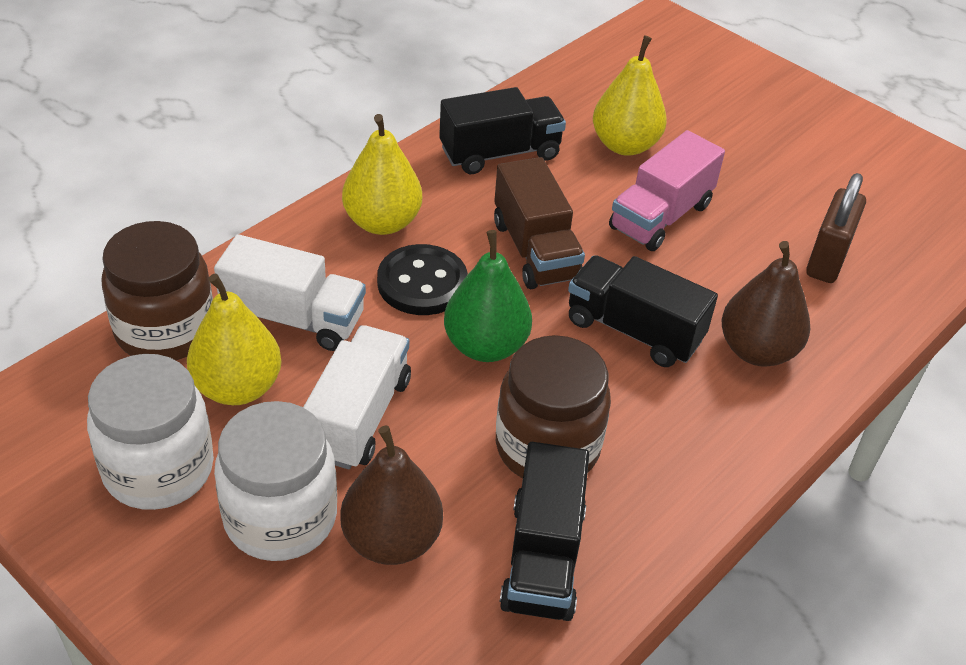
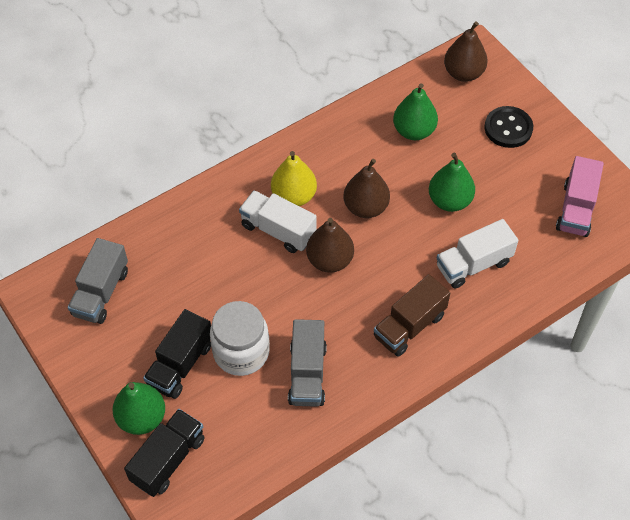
black truck: [439,87,566,174] [500,442,589,621] [568,255,718,367] = 3 -> [124,409,205,497] [143,309,211,399] = 2
brown jar: [101,221,213,360] [496,335,611,478] = 2 -> none = 0
brown padlock: [806,173,866,283] = 1 -> none = 0
brown pear: [340,426,443,565] [722,241,810,367] = 2 -> [306,218,354,273] [343,159,390,218] [444,21,488,82] = 3
green pear: [444,230,532,362] = 1 -> [112,382,165,435] [393,83,438,140] [429,153,475,212] = 3
grey truck: none = 0 -> [68,238,128,324] [288,319,327,407] = 2
white jar: [87,354,214,510] [214,401,337,561] = 2 -> [210,301,270,376] = 1
yellow pear: [187,274,281,405] [342,114,422,235] [593,35,667,156] = 3 -> [271,151,317,206] = 1

